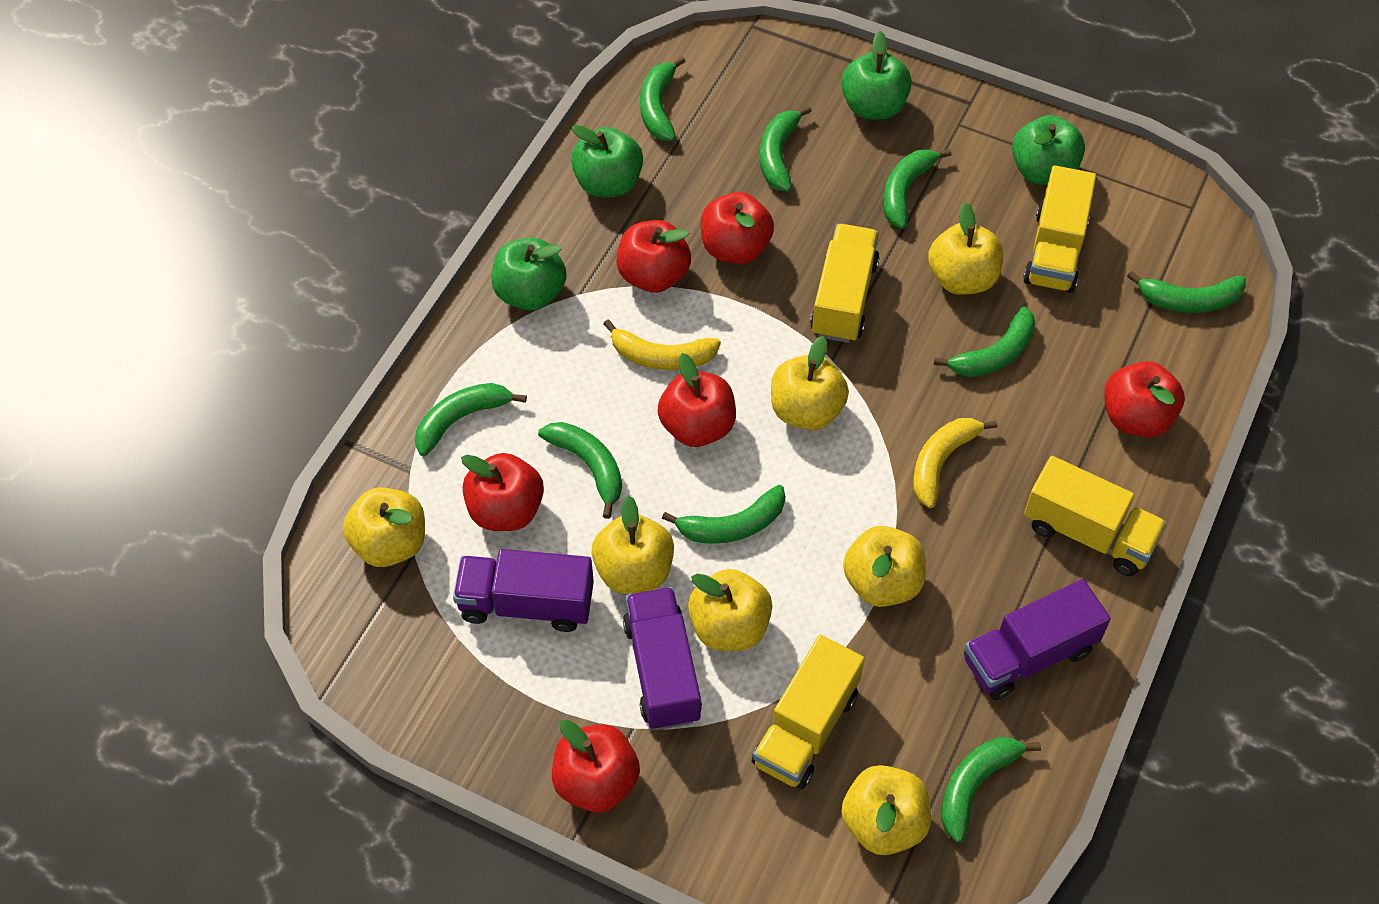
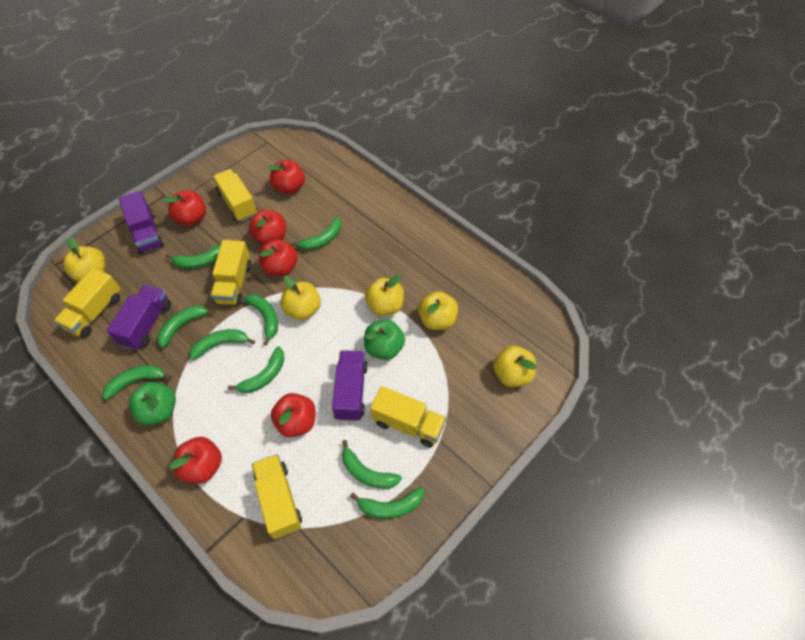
green apple: [492,237,567,311] [571,125,643,197] [841,31,912,120] [1012,115,1085,185] = 4 -> [129,382,176,425] [364,320,405,360] = 2
yellow apple: [343,487,425,567] [592,495,674,594] [688,569,772,651] [771,336,849,430] [841,765,931,855] [843,526,926,607] [928,202,1003,295] = 7 -> [63,237,105,282] [280,275,321,320] [365,274,404,316] [418,291,458,330] [493,346,536,387] = 5
yellow banana: [603,319,721,370] [913,418,998,508] = 2 -> none = 0
yellow truck: [752,635,865,789] [810,224,880,343] [1023,165,1096,293] [1024,456,1167,576] = 4 -> [54,268,121,338] [210,240,251,305] [213,169,257,222] [252,454,302,539] [370,386,446,448] = 5

